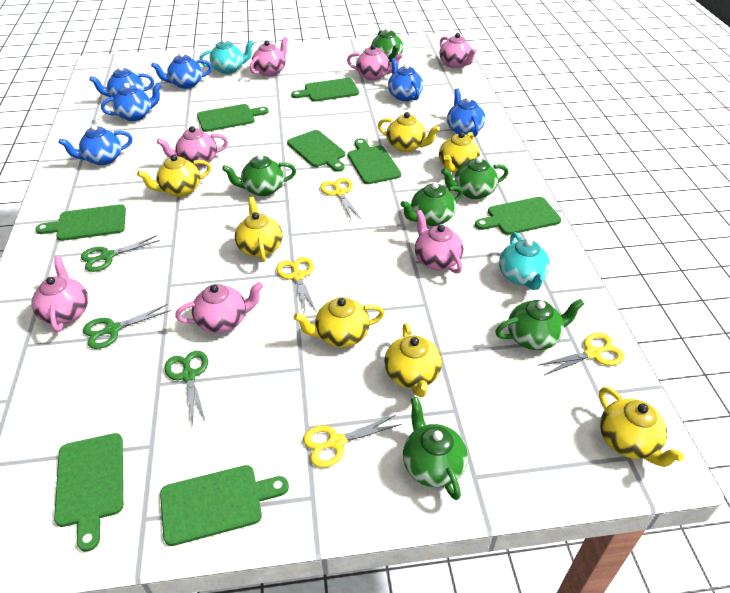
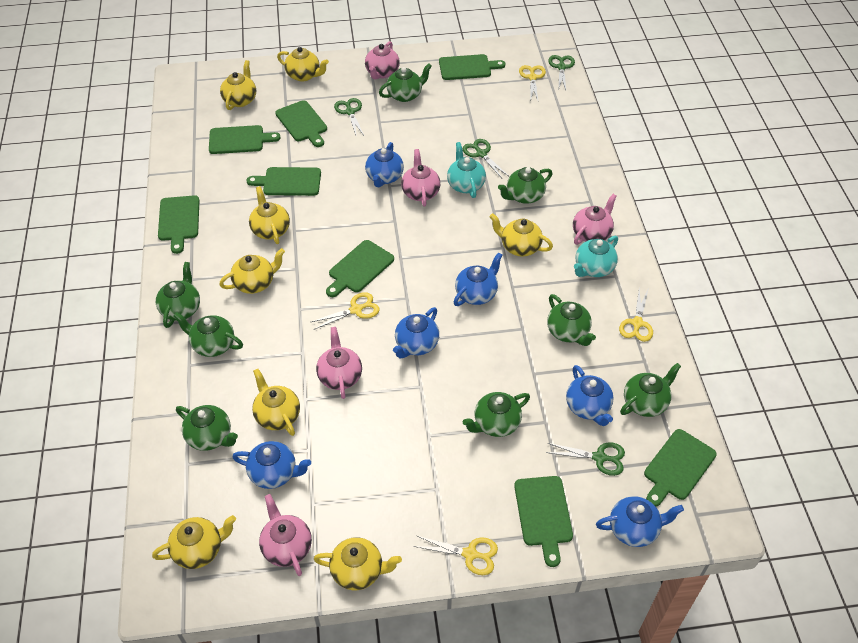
green scissors: [81,235,160,272] [83,304,171,349] [165,351,208,426] = 3 -> [334,98,364,135] [463,139,509,178] [546,442,625,476] [548,55,575,90] = 4
green teapot: [222,154,296,196] [371,27,403,62] [400,182,462,226] [403,397,468,500] [441,157,509,199] [495,299,584,350] = 6 -> [156,262,200,328] [173,312,243,357] [176,405,238,451] [379,63,432,102] [463,392,530,437] [498,167,552,204] [547,294,596,346] [620,363,681,417] = 8
pink teapot: [32,256,88,332] [157,126,228,167] [175,282,263,333] [250,37,288,76] [347,44,403,81] [415,210,463,274] [439,33,477,68] = 7 -> [259,494,312,576] [316,327,362,399] [365,41,400,80] [401,149,440,206] [573,194,617,245] = 5
yellow teapot: [137,155,211,197] [235,197,282,262] [294,297,384,347] [378,112,440,152] [384,323,442,397] [439,132,480,173] [599,387,684,467] = 7 -> [152,515,236,569] [219,248,285,294] [220,60,256,110] [249,186,290,244] [252,369,300,436] [277,47,329,82] [314,537,402,590] [489,213,553,257] = 8

